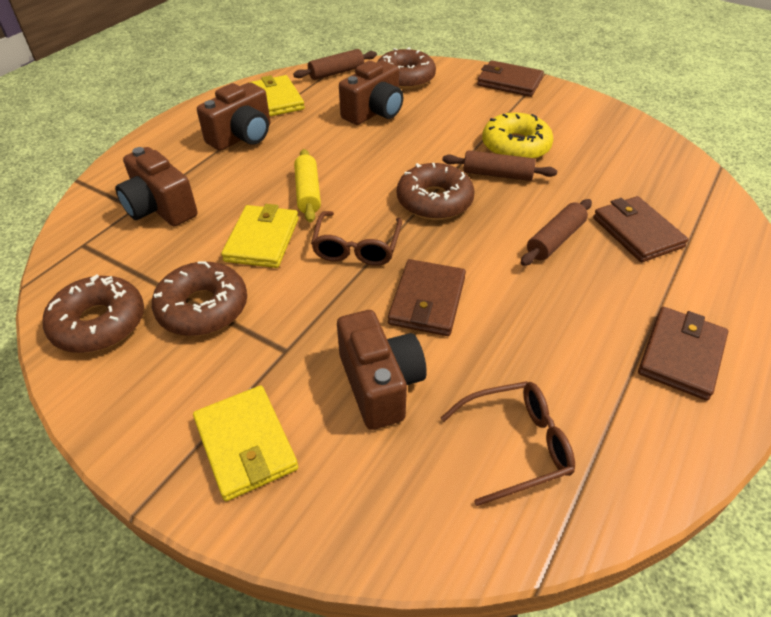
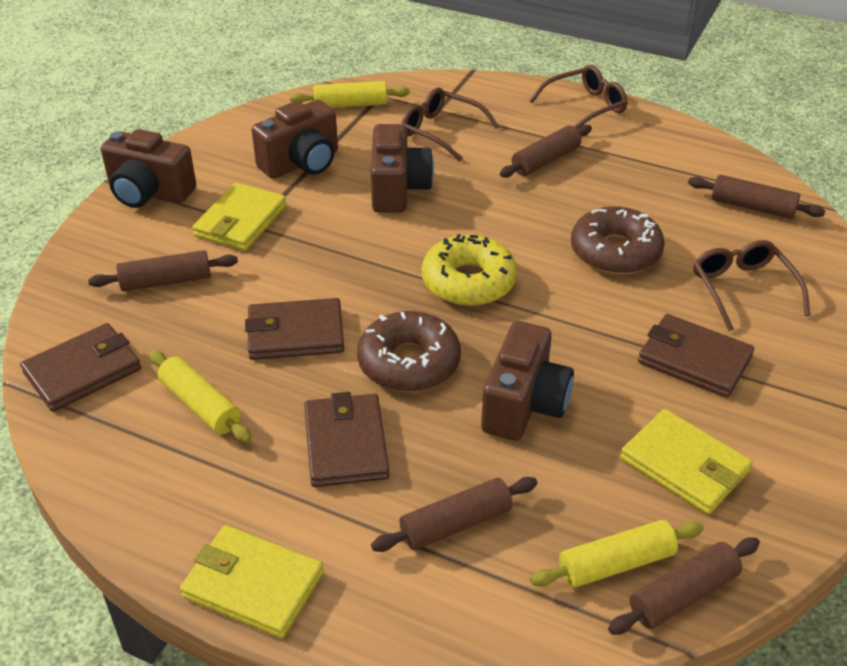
brown donut: [43,275,144,353] [152,261,247,336] [377,47,436,89] [397,163,475,220] = 4 -> [357,311,461,392] [571,206,665,275] = 2
brown glasses: [311,211,402,266] [441,381,575,506] = 2 -> [402,88,499,161] [529,65,628,129] [693,240,810,331] = 3
brown rolling pin: [293,49,377,80] [442,150,557,181] [521,199,592,266] = 3 -> [88,250,238,291] [371,477,538,552] [500,124,592,178] [608,537,760,635] [688,175,825,219] = 5
yellow rolling pin: [294,149,321,223] = 1 -> [149,350,252,443] [290,81,410,108] [530,520,704,588] = 3

